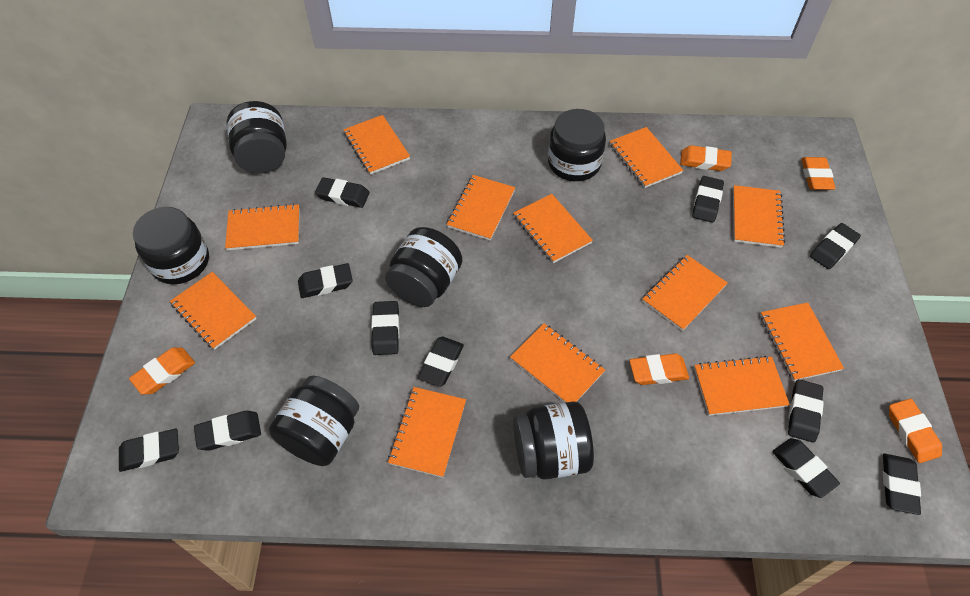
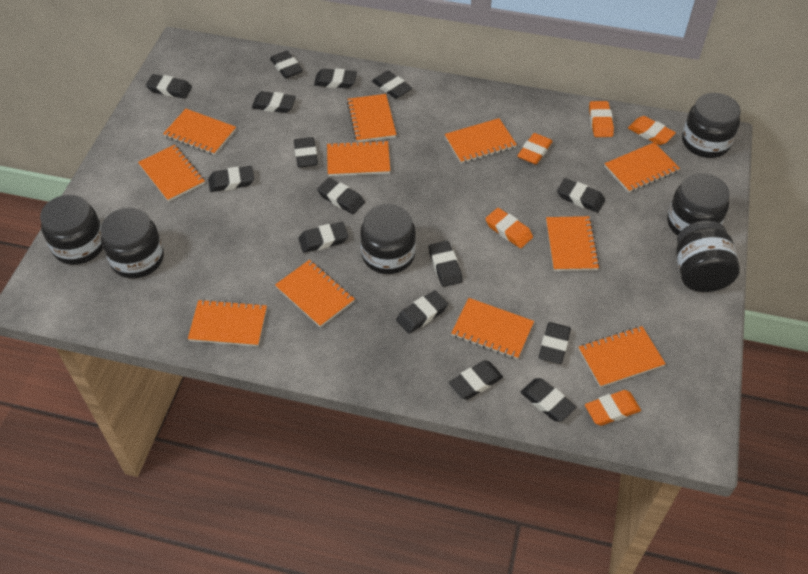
black eraser: [119,429,179,472] [194,411,261,451] [298,263,353,298] [315,177,369,208] [371,301,399,355] [418,337,464,387] [692,176,724,223] [772,438,840,498] [788,379,824,442] [810,223,861,269] [883,454,921,515] = 11 -> [146,74,192,99] [208,166,254,192] [252,91,296,113] [270,51,303,78] [294,137,318,168] [298,222,348,253] [314,68,357,88] [317,178,365,214] [372,71,412,99] [396,290,448,334] [429,241,463,287] [449,360,503,400] [520,378,576,422] [539,322,571,364] [557,178,605,213] = 15
orange notebook: [170,272,257,350] [225,204,300,250] [343,115,410,175] [388,387,466,478] [447,175,515,240] [510,323,605,403] [514,194,593,263] [610,127,683,188] [642,255,728,331] [694,356,790,416] [733,185,785,248] [760,302,844,381] = 12 -> [138,145,205,202] [163,109,236,155] [188,299,267,347] [275,260,355,328] [327,140,390,176] [347,94,397,142] [445,118,517,164] [451,298,534,359] [546,216,600,271] [578,326,666,388] [604,142,680,193] = 11

